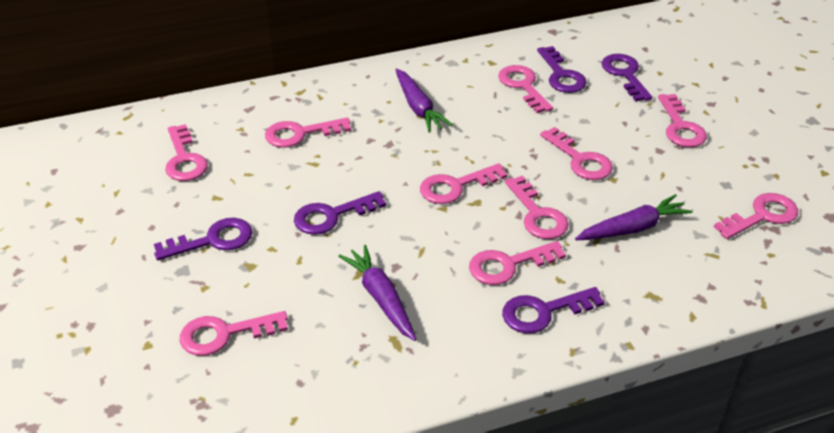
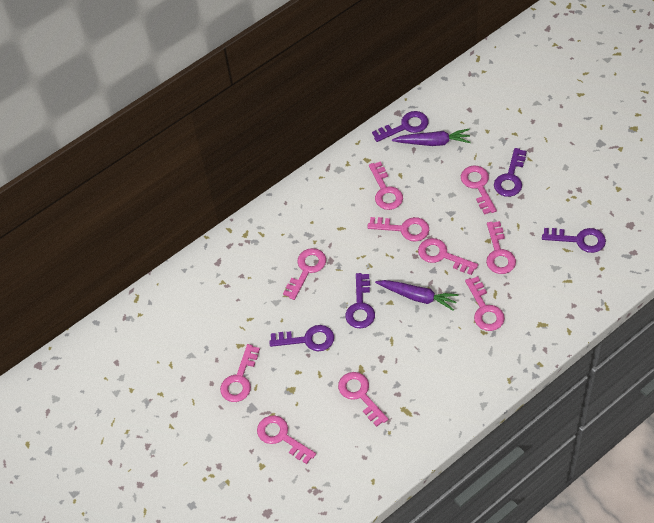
purple carrot: [338,245,417,341] [395,68,453,133] [575,194,693,240] = 3 -> [375,280,459,311] [392,129,471,146] = 2

